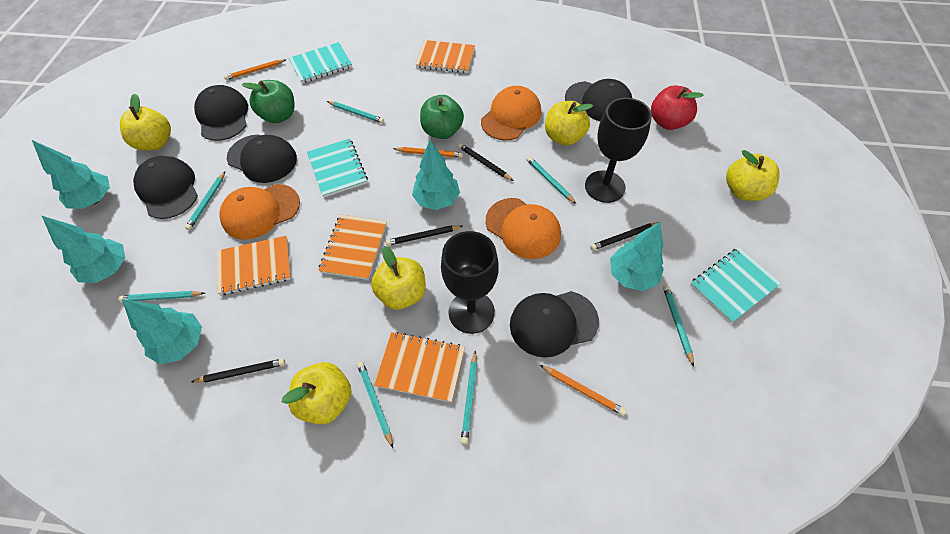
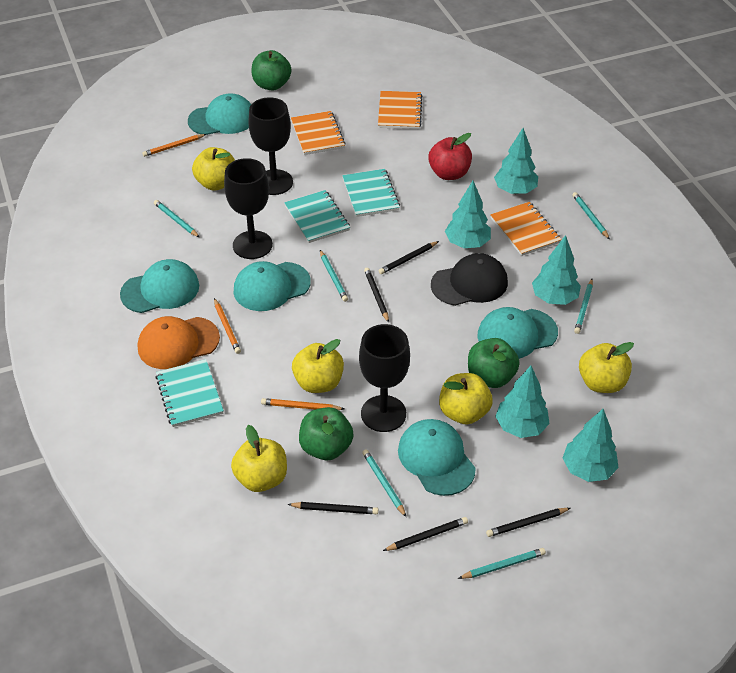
black cap: [133,156,198,219] [194,85,248,141] [227,134,297,183] [510,291,599,358] [565,79,632,121] = 5 -> [431,253,508,306] = 1
black goblet: [441,231,499,334] [585,98,652,203] = 2 -> [224,158,273,259] [248,97,293,195] [359,324,410,432] = 3
black pencil: [191,359,285,383] [386,225,463,246] [458,143,514,181] [590,222,661,250] = 4 -> [288,502,378,514] [364,267,389,323] [379,241,439,274] [383,517,468,551] [486,508,570,537] = 5
green apple: [242,80,295,123] [420,95,464,139] = 2 -> [252,50,291,90] [299,407,353,460] [468,338,520,388] = 3
orange cap: [220,184,300,240] [481,86,541,140] [486,198,561,259] = 3 -> [138,316,220,369] = 1
orange notebook: [217,236,291,295] [318,215,387,280] [374,332,465,402] [415,40,475,73] = 4 -> [291,111,346,155] [378,91,422,129] [490,202,562,256] = 3
turquoise cap: none = 0 -> [120,259,199,313] [188,93,251,135] [234,261,311,311] [398,419,476,496] [478,307,558,359] = 5
turquoise pencil: [118,291,205,302] [185,172,225,230] [327,101,384,123] [357,361,393,448] [461,350,477,444] [527,156,576,204] [663,285,694,367] = 7 -> [154,200,199,237] [320,250,348,302] [362,449,406,517] [458,548,546,579] [572,192,610,239] [574,279,593,334] = 6

